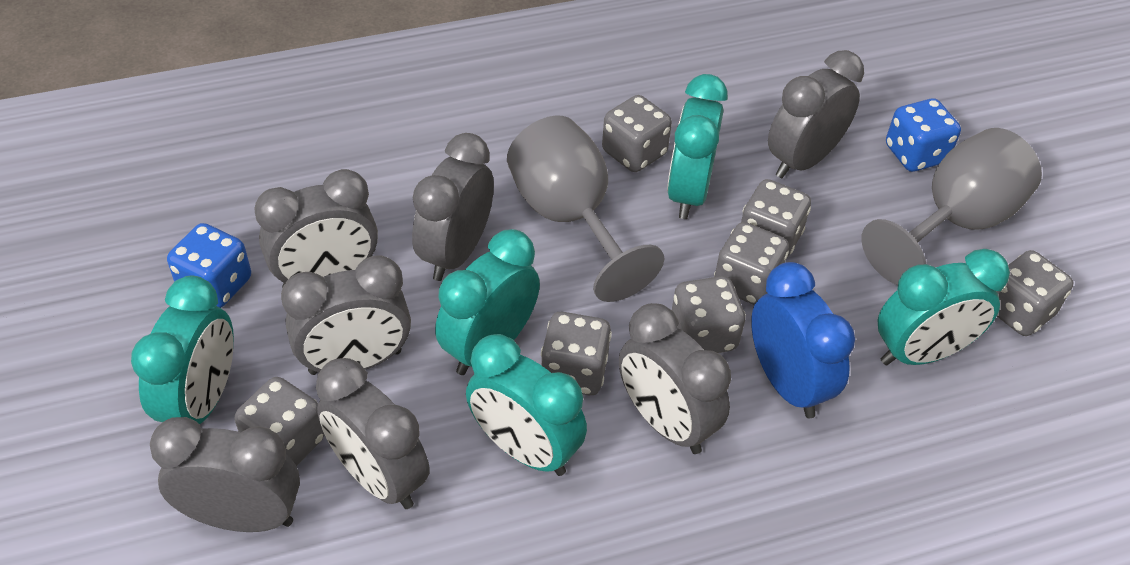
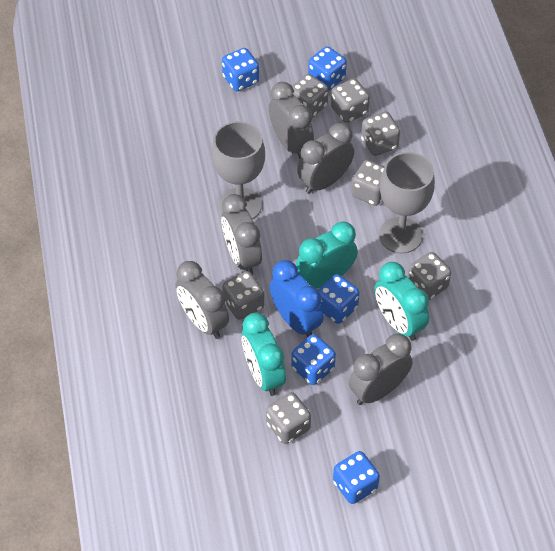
blue dice: [167,223,251,308] [886,98,961,172] = 2 -> [222,48,259,91] [291,334,336,385] [308,46,347,91] [318,274,360,324] [333,451,380,504] = 5
grey clock: [150,417,300,532] [254,169,378,288] [281,256,411,375] [316,358,430,509] [412,133,494,281] [619,303,731,454] [768,50,864,178] = 7 -> [176,261,229,339] [221,194,262,274] [269,82,314,159] [297,123,354,194] [349,333,413,405] = 5
turquoise clock: [131,276,234,424] [435,229,540,375] [466,334,587,476] [667,74,728,219] [878,249,1010,365] = 5 -> [241,313,286,396] [296,221,358,288] [374,262,429,341] = 3

